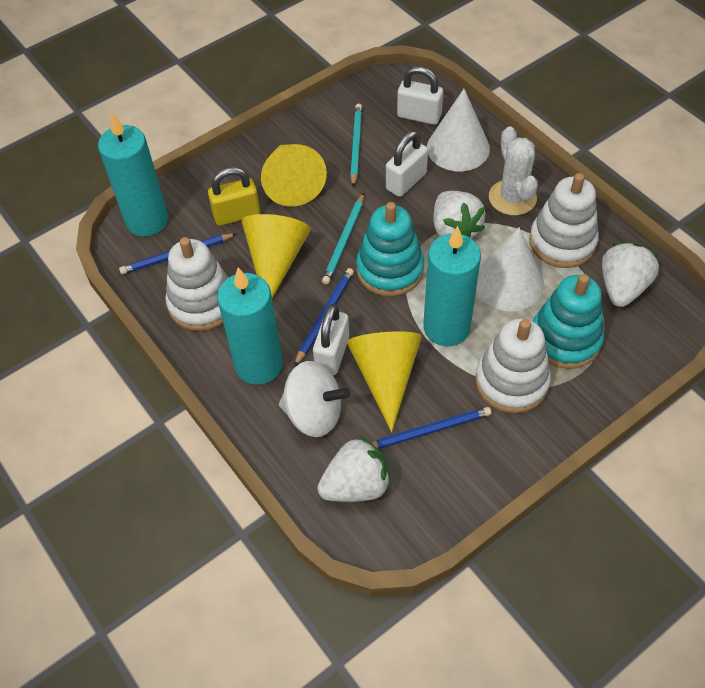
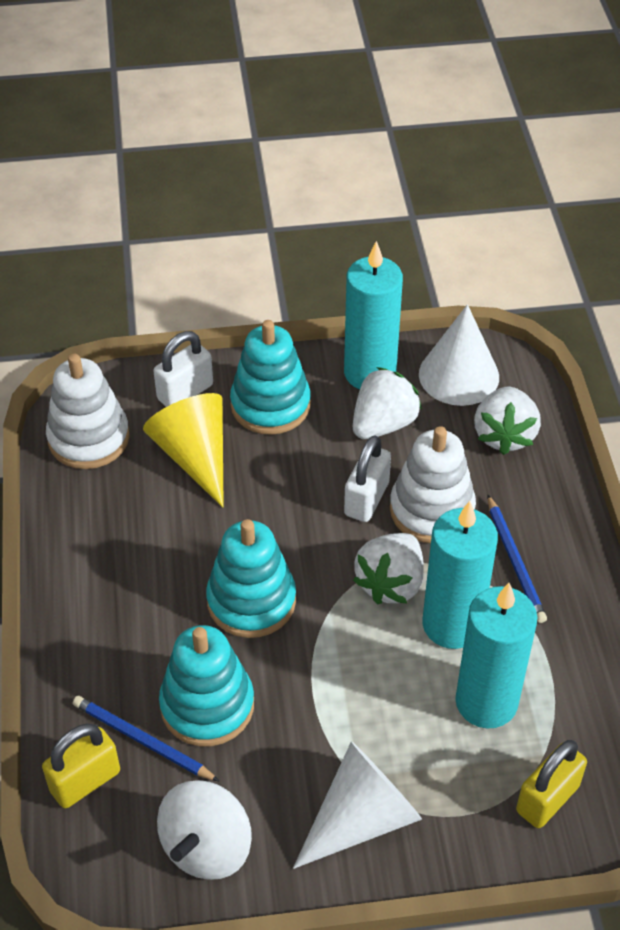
blue pencil: [119,233,237,274] [294,268,354,367] [371,407,492,449] = 3 -> [73,696,219,781] [487,494,547,623] = 2
turquoise pencil: [322,193,364,285] [350,104,362,187] = 2 -> none = 0
turquoise stacking toy: [356,202,424,296] [533,274,604,369] = 2 -> [159,625,254,746] [206,519,296,638] [230,320,311,435] = 3
white cactus: [489,126,538,216] = 1 -> none = 0
white padlock: [313,304,349,375] [386,131,428,197] [397,66,443,125] = 3 -> [153,331,213,407] [344,435,391,522] = 2
white stacking toy: [165,237,229,331] [475,318,551,413] [529,173,599,268] = 3 -> [46,354,130,469] [390,426,476,543] = 2
yellow cone: [242,214,311,298] [261,144,327,207] [347,331,422,432] = 3 -> [143,393,224,507] = 1
yellow padlock: [208,167,260,226] = 1 -> [42,723,120,808] [516,740,587,828] = 2

